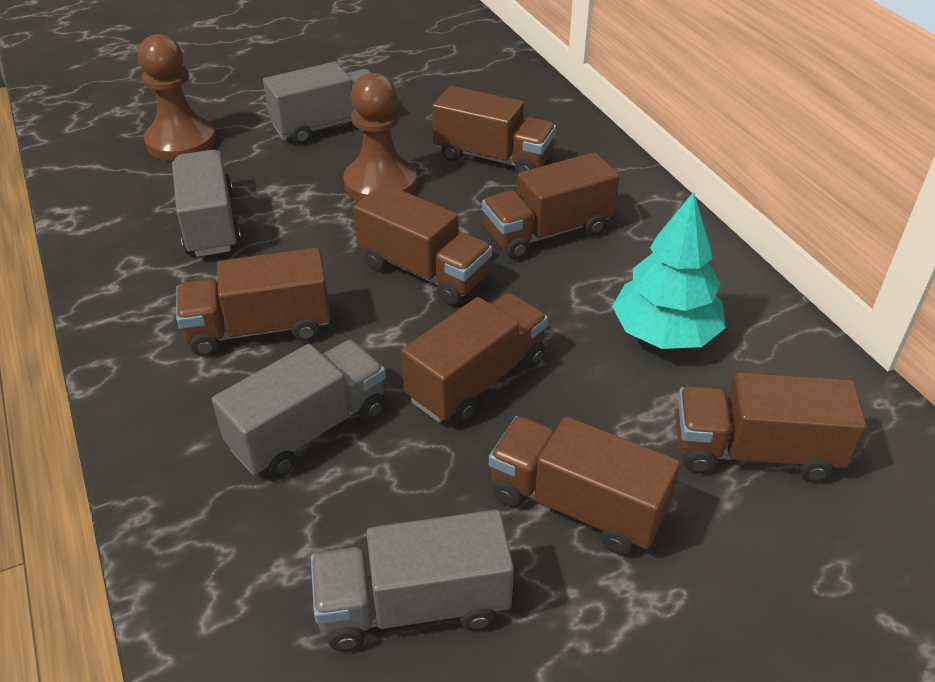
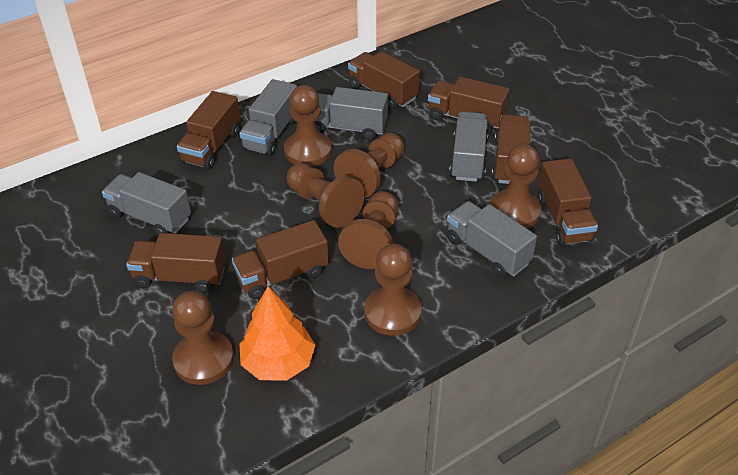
brown pawn: [138,34,216,161] [343,73,417,202] = 2 -> [172,291,234,385] [284,85,332,167] [287,163,365,228] [334,133,404,198] [338,191,398,269] [364,244,422,336] [490,144,542,229] = 7
grey truck: [172,150,242,257] [212,340,386,478] [263,62,371,144] [311,510,514,651] = 4 -> [102,172,191,235] [240,79,297,156] [315,87,388,140] [447,201,537,277] [449,111,488,182] = 5
orange tree: none = 0 -> [239,287,315,381] = 1
turquoise tree: [612,192,726,349] = 1 -> none = 0

